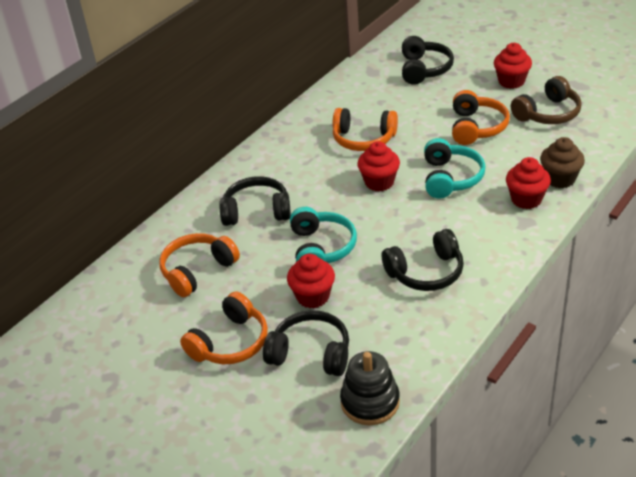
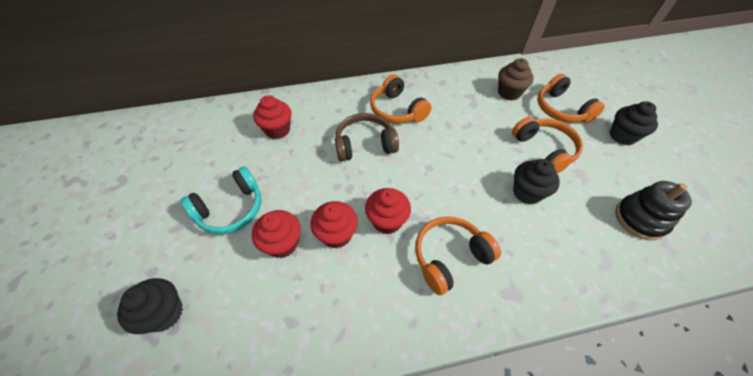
black cupcake: none = 0 -> [117,278,183,334] [513,159,560,205] [609,101,658,145] = 3
black headphones: [219,176,291,226] [263,310,349,376] [382,229,464,291] [402,36,454,85] = 4 -> none = 0
turquoise headphones: [290,207,357,263] [424,138,485,199] = 2 -> [181,166,261,234] = 1

